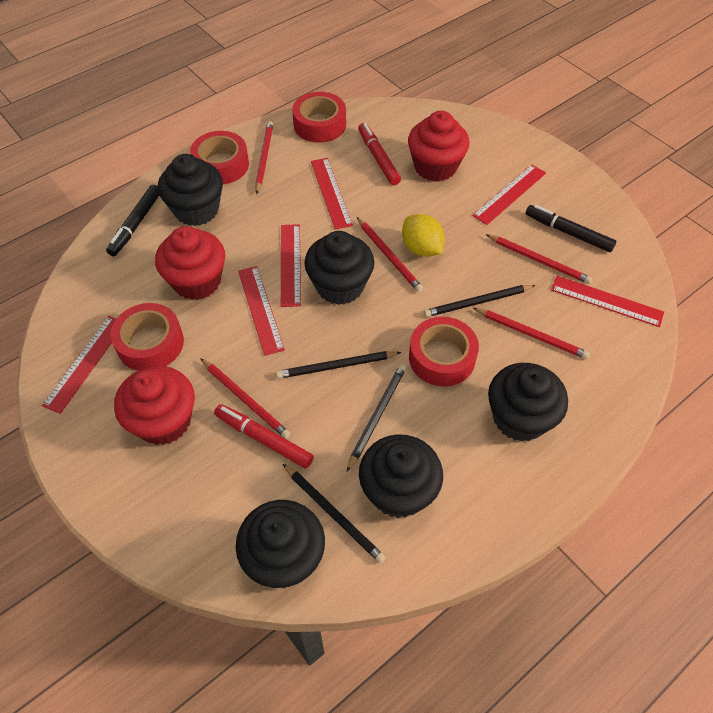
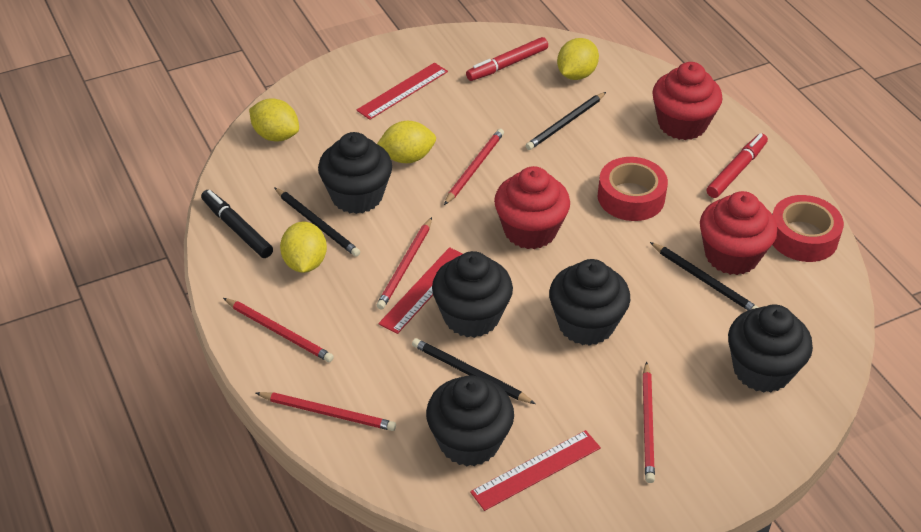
black marker: [106,185,159,256] [525,205,617,252] = 2 -> [201,190,273,258] = 1
red ruler: [42,316,116,414] [238,266,285,356] [281,224,301,307] [311,158,353,229] [472,165,546,225] [551,276,664,327] = 6 -> [356,63,448,120] [378,247,462,334] [470,430,601,511] = 3
red tape: [110,303,184,371] [190,131,249,184] [292,92,346,143] [409,317,479,386] = 4 -> [598,157,668,221] [772,195,844,262] = 2
yellow lemon: [402,214,445,257] = 1 -> [249,98,299,142] [280,222,327,273] [377,121,436,163] [557,38,599,80] = 4

